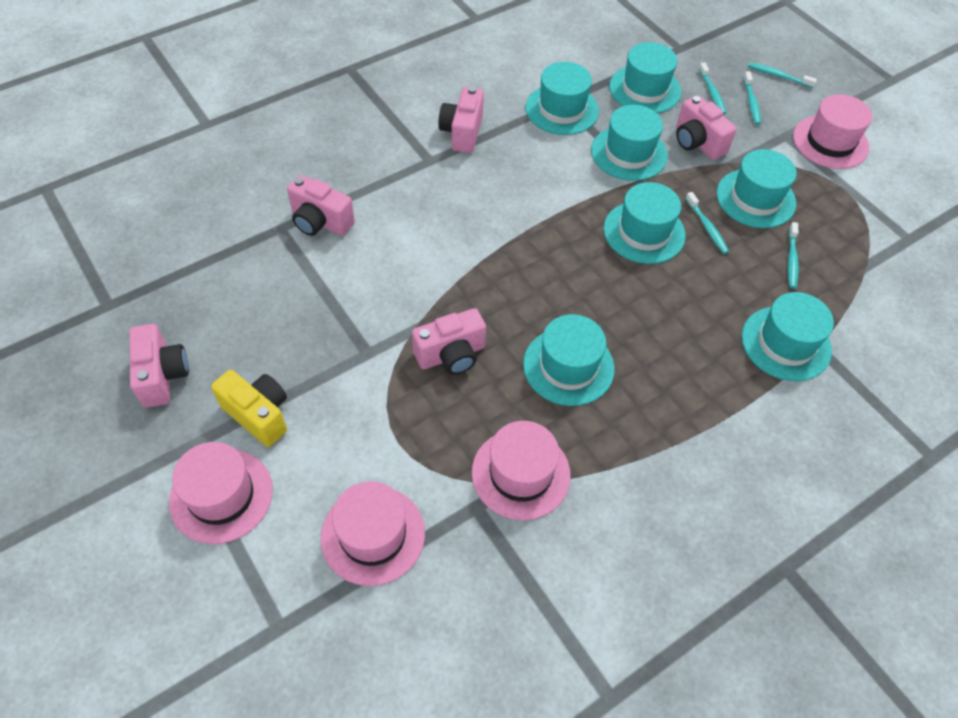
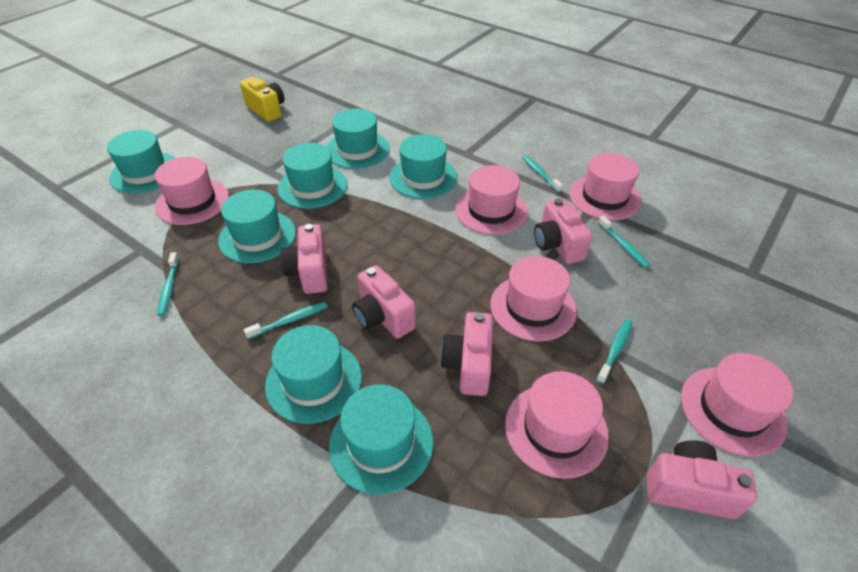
pink hat: [169,442,273,544] [321,481,425,586] [472,421,571,520] [793,94,872,169] = 4 -> [155,157,229,225] [455,165,528,235] [490,256,577,342] [505,371,609,479] [569,153,642,220] [681,353,794,457] = 6

